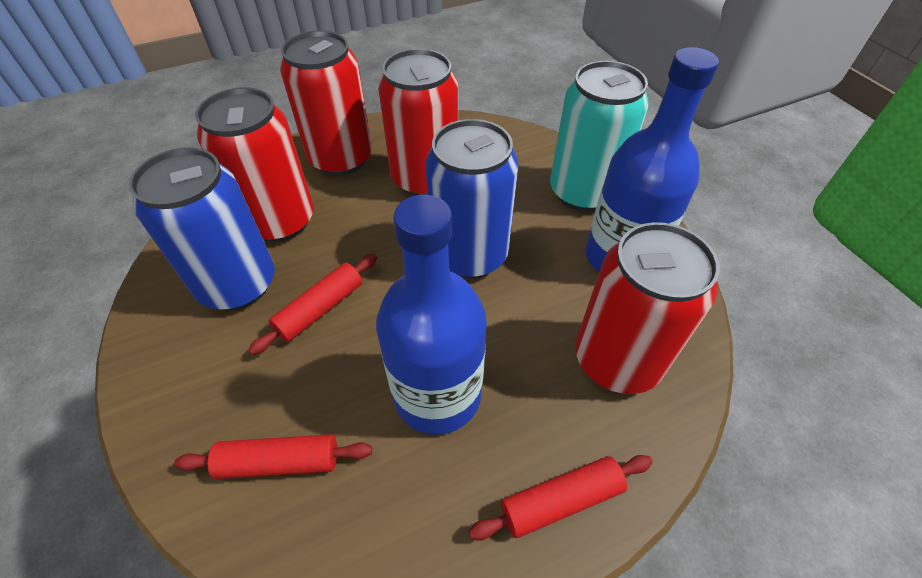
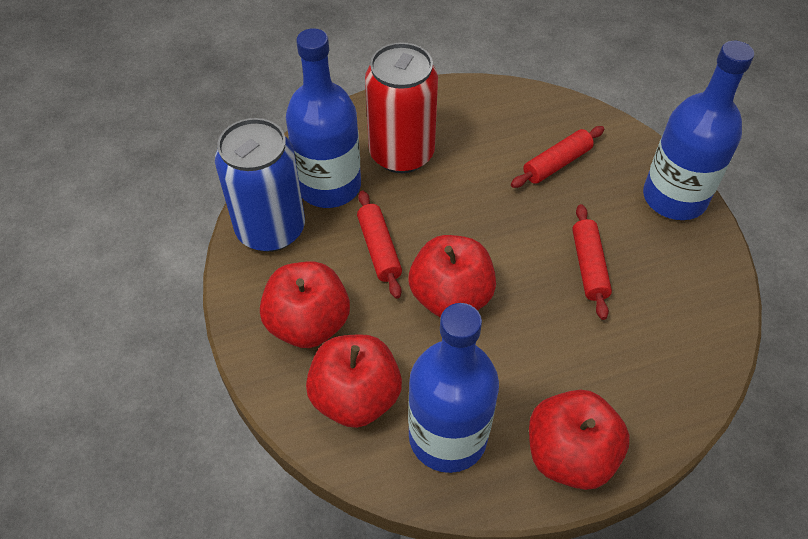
blue bottle: [376,195,487,435] [585,47,719,272] = 2 -> [286,28,361,208] [408,303,499,473] [643,41,754,220] = 3
blue can: [129,147,275,310] [426,119,519,278] = 2 -> [215,118,305,252] = 1
red apple: none = 0 -> [260,262,350,348] [306,334,402,428] [409,235,496,317] [529,390,630,490] = 4
red can: [195,87,314,242] [280,31,372,176] [378,49,458,196] [575,222,720,394] = 4 -> [365,42,438,173] = 1
turquoise can: [550,61,649,212] = 1 -> none = 0

